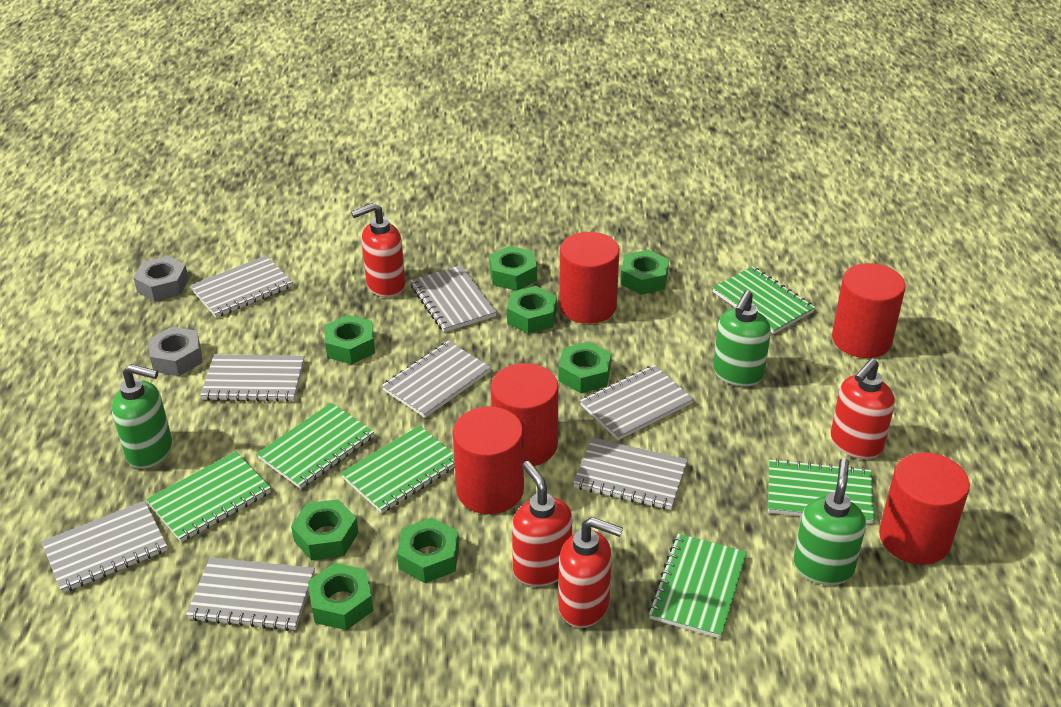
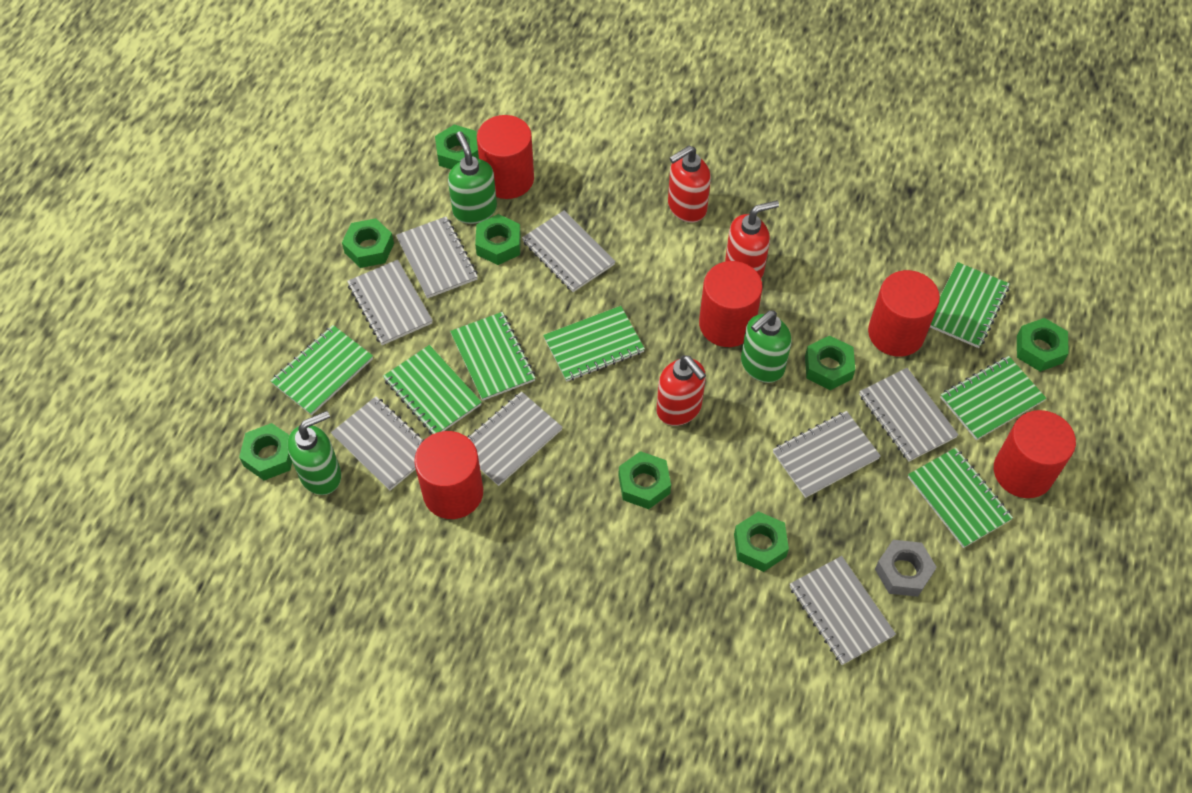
green notebook: [146,451,271,542] [257,403,374,489] [341,425,455,513] [648,534,747,639] [712,266,815,334] [768,459,875,524] = 6 -> [271,325,373,415] [383,345,482,434] [450,312,535,401] [543,306,645,382] [908,448,1013,548] [930,262,1010,348] [940,356,1046,440] = 7
grey nut: [133,256,189,302] [148,327,203,376] = 2 -> [875,540,937,597] = 1
red soap dispenser: [351,203,406,298] [512,461,572,587] [558,517,623,628] [830,358,895,459] = 4 -> [656,355,706,426] [668,146,711,223] [725,200,779,278] = 3

